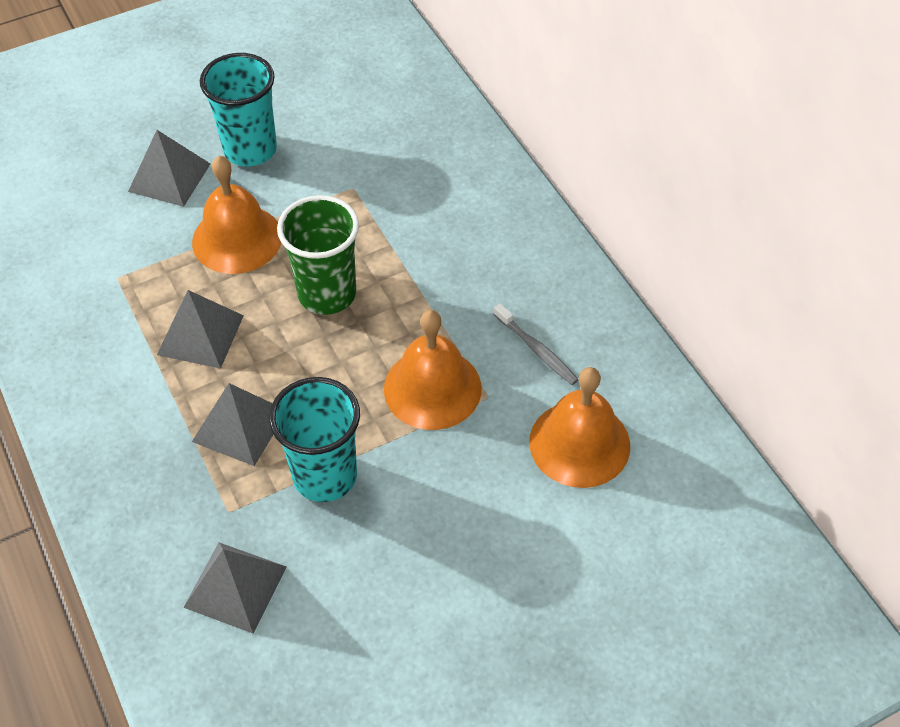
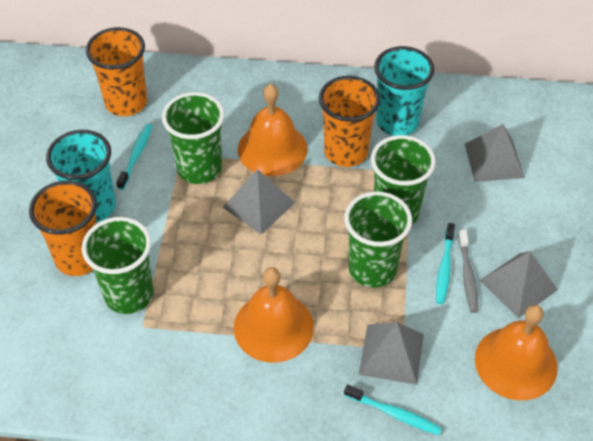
green cup: [277,195,359,315] = 1 -> [82,217,154,314] [162,92,224,184] [344,191,412,288] [371,135,436,225] = 4
orange cup: none = 0 -> [29,180,97,276] [86,27,147,116] [319,76,380,167] = 3
turquoise toothbrush: none = 0 -> [116,124,152,190] [344,384,442,435] [436,223,455,304] = 3

